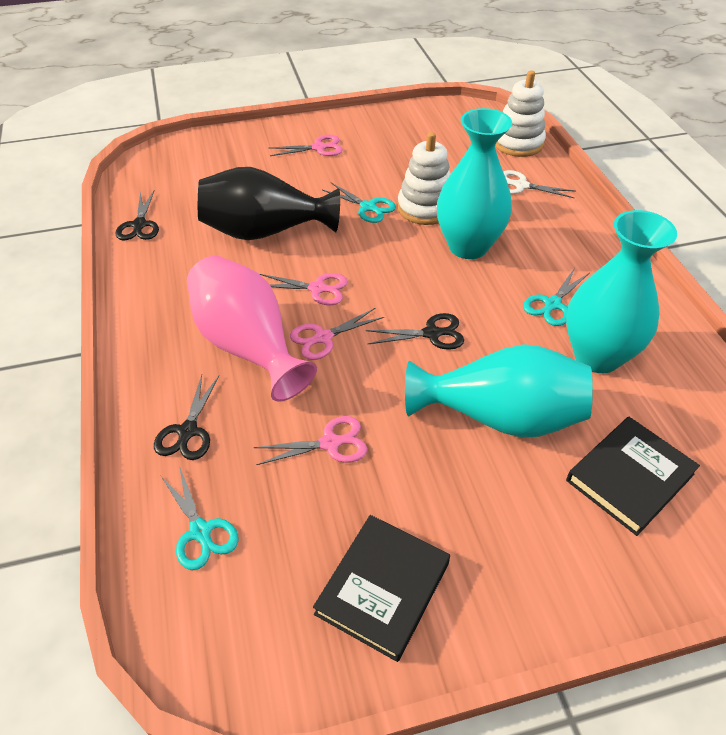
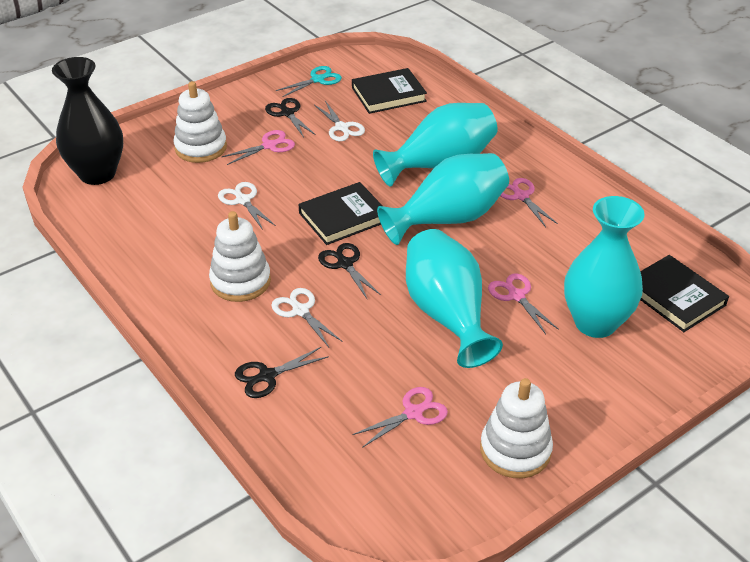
black book: [313,515,450,662] [566,417,700,536] = 2 -> [298,182,383,245] [352,68,427,114] [640,255,729,332] = 3
pink vase: [187,256,317,402] = 1 -> none = 0
turquoise scissors: [160,466,239,570] [322,183,396,223] [523,268,589,326] = 3 -> [276,66,342,97] = 1
turquoise vase: [405,344,593,438] [437,108,512,259] [566,210,677,373] = 3 -> [373,103,498,187] [377,153,509,245] [406,229,503,368] [564,196,645,338] = 4
white scissors: [503,170,576,198] = 1 -> [218,182,276,230] [271,288,343,347] [314,101,365,141] = 3
white stacking toy: [397,132,451,225] [495,70,546,157] = 2 -> [173,81,227,163] [209,211,271,302] [480,378,553,478] = 3

